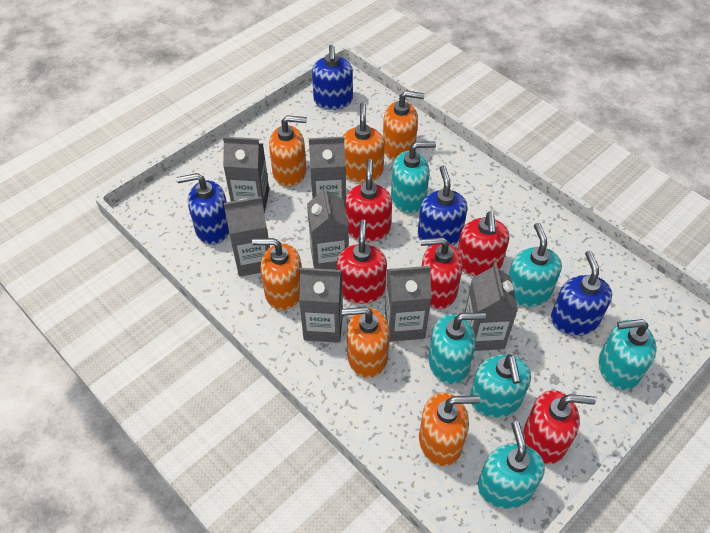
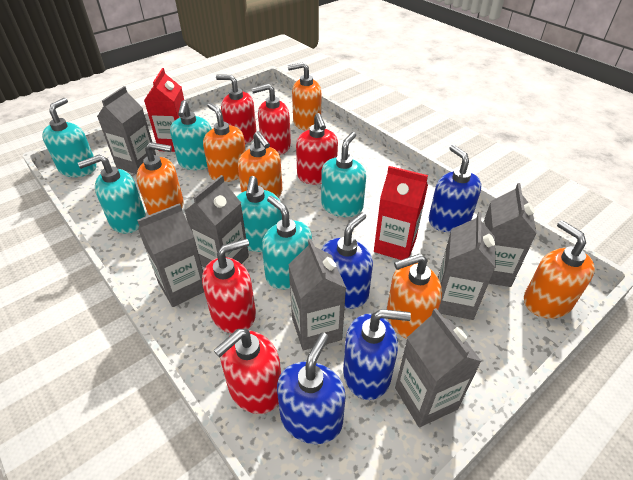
red carton: none = 0 -> [144,68,184,152] [374,166,428,260] = 2

